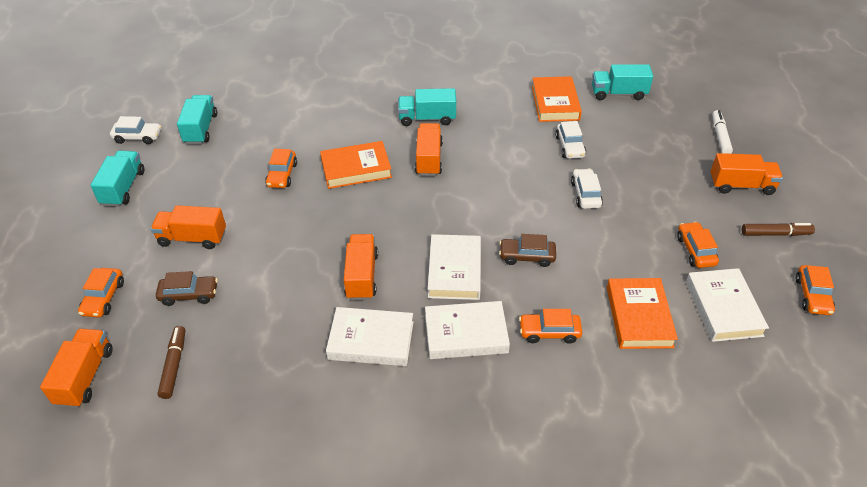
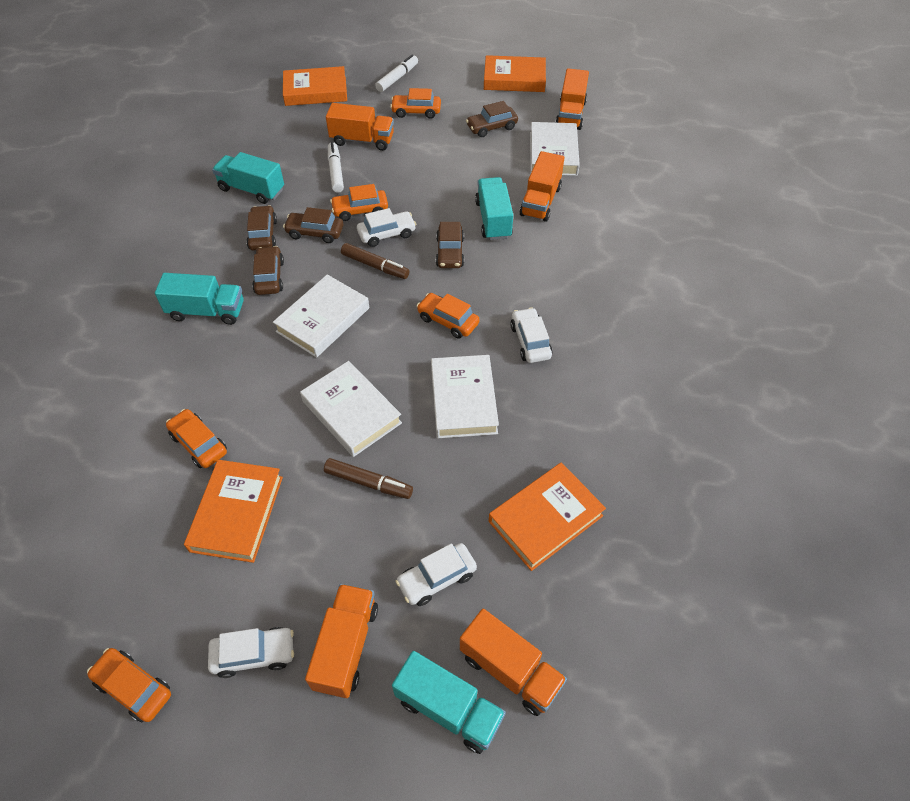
brown car: [156,271,218,306] [499,234,556,267] = 2 -> [246,205,277,251] [252,246,284,295] [283,207,343,243] [436,222,464,268] [466,101,518,137] = 5
orange book: [320,141,392,189] [532,76,582,122] [607,278,678,349] = 3 -> [184,460,283,563] [283,66,347,106] [484,55,546,92] [489,462,606,571] = 4
white car: [110,116,161,144] [555,121,586,159] [571,168,603,209] = 3 -> [208,627,294,678] [357,208,416,247] [395,543,477,606] [510,307,552,363] = 4
white marker: [712,110,733,154] = 1 -> [328,142,344,193] [375,55,418,92] = 2

